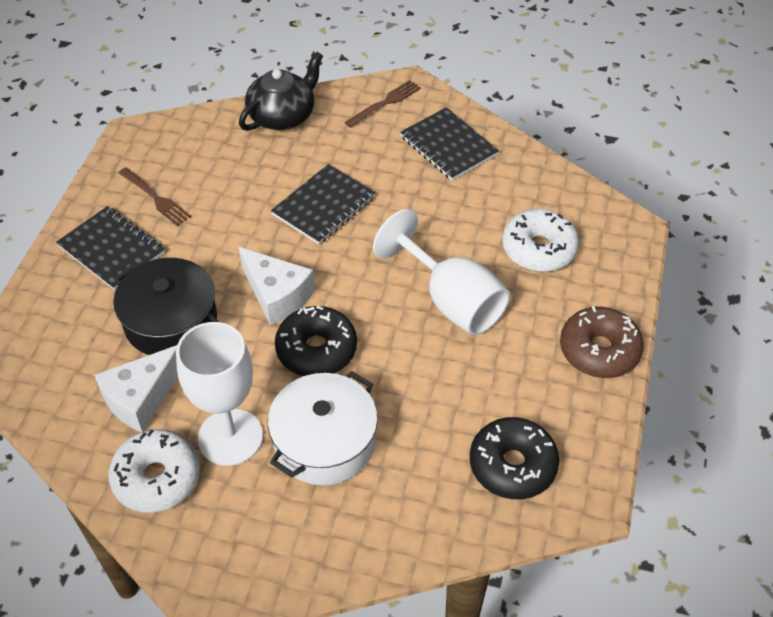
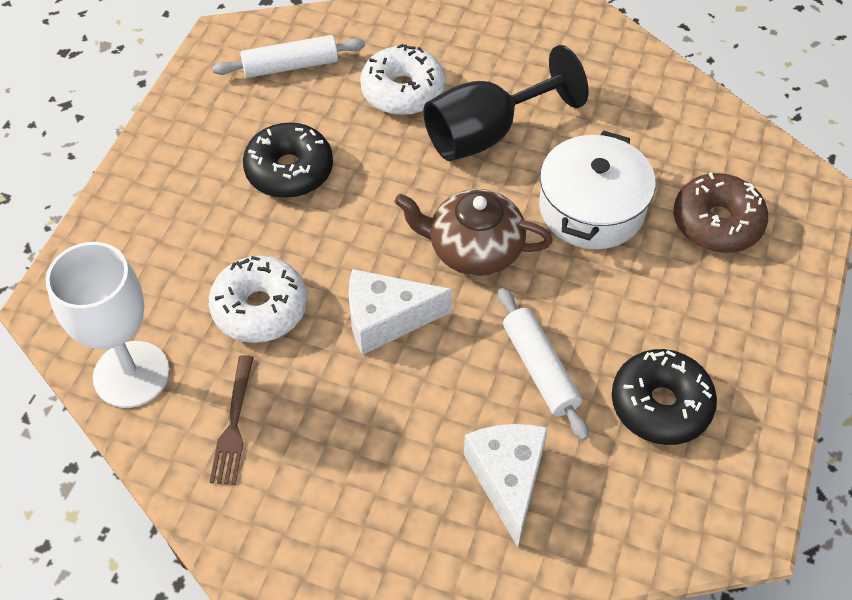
black goblet: none = 0 -> [423,45,588,161] = 1
black notebook: [56,206,165,290] [271,164,375,244] [400,107,499,181] = 3 -> none = 0
black pot: [113,258,219,355] = 1 -> none = 0
black teapot: [239,52,323,131] = 1 -> none = 0
brown fork: [119,168,191,226] [345,80,421,128] = 2 -> [210,355,254,485] = 1
brown teapot: none = 0 -> [394,189,553,276] = 1
white goblet: [176,322,263,466] [373,209,510,335] = 2 -> [46,242,170,408] = 1
white rolling pin: none = 0 -> [212,35,365,78] [498,288,589,440] = 2

